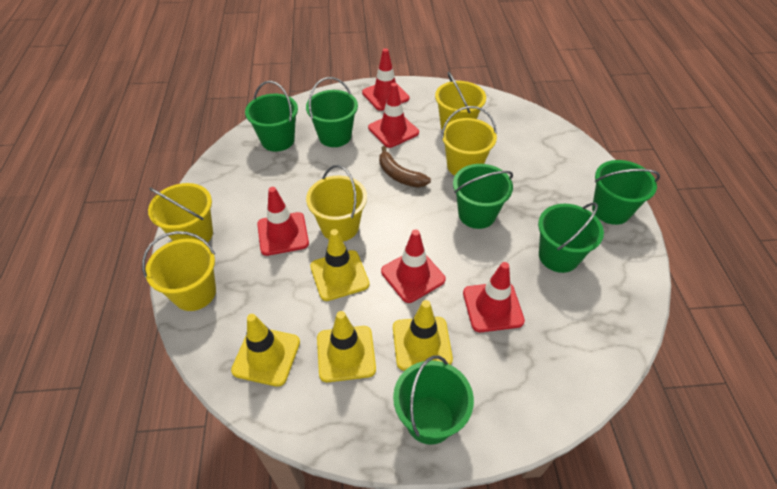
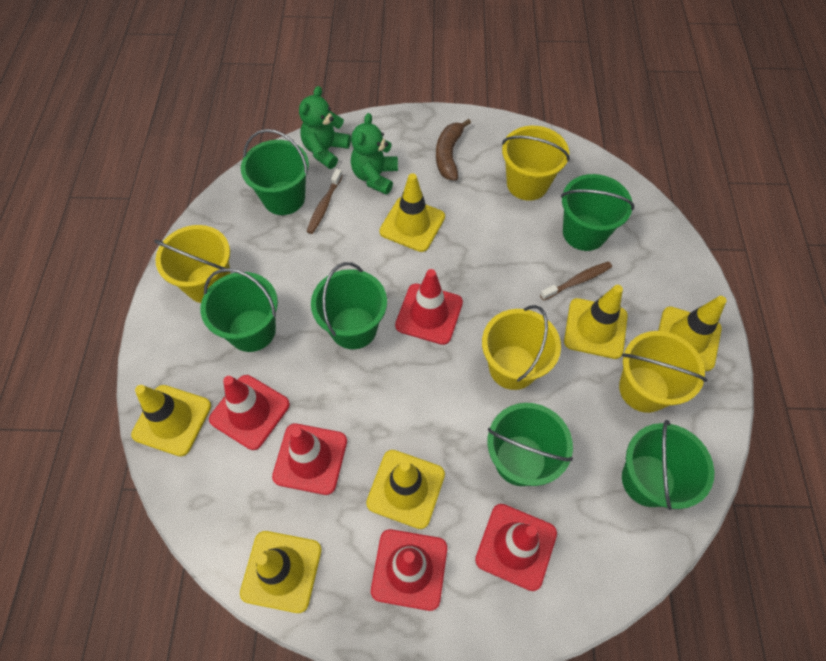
brown toothbrush: none = 0 -> [307,169,343,234] [540,261,612,301] = 2
green teddy bear: none = 0 -> [299,86,351,169] [351,113,398,195] = 2
yellow bucket: [142,231,216,311] [148,183,213,243] [306,165,367,241] [435,72,486,130] [441,106,497,176] = 5 -> [154,225,231,303] [482,305,561,390] [502,126,570,201] [619,331,707,413] = 4
yellow traffic cone: [231,314,300,387] [310,229,369,301] [317,311,376,382] [393,300,453,371] = 4 -> [131,385,211,456] [240,531,322,613] [366,450,445,529] [379,173,445,252] [564,285,628,359] [658,296,727,371] = 6

